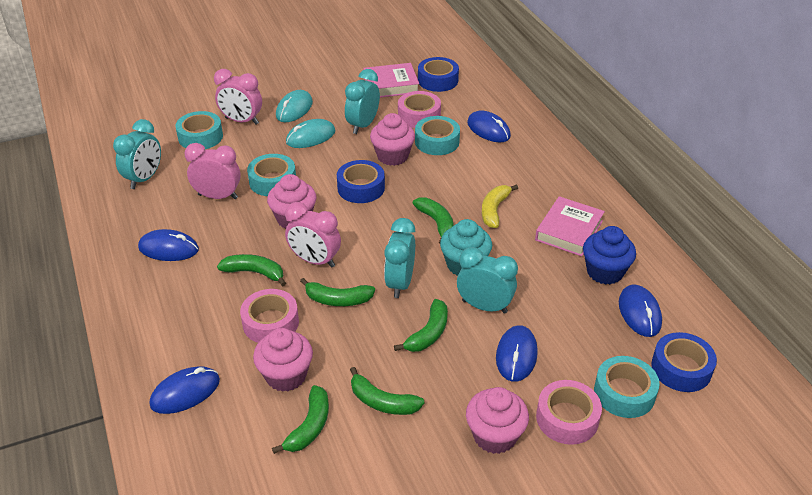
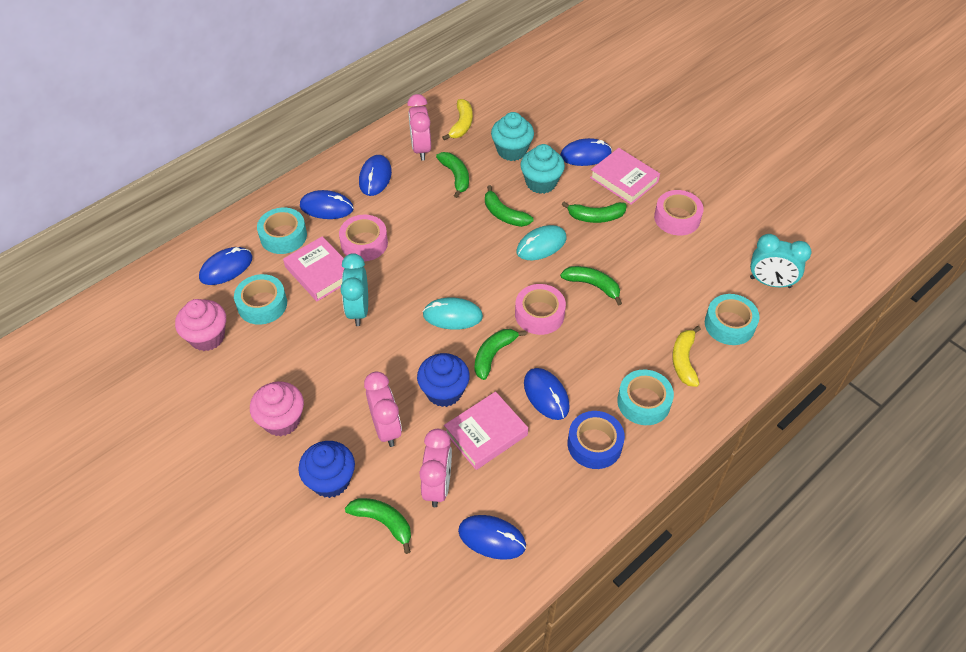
blue cupcake: [583,226,636,285] = 1 -> [298,441,355,498] [417,353,470,407] = 2
blue mouse: [138,229,199,261] [150,366,220,414] [467,110,511,142] [496,325,538,382] [619,284,662,337] = 5 -> [199,247,253,285] [300,190,354,219] [359,155,392,196] [458,515,526,560] [524,368,570,420] [560,138,612,166] = 6
blue tape: [337,160,385,203] [418,57,459,92] [651,332,717,392] = 3 -> [568,411,625,469] = 1
pink book: [363,63,419,98] [535,196,605,257] = 2 -> [283,236,344,301] [444,391,528,470] [590,148,660,205] = 3
pink cupcake: [253,328,313,392] [267,174,316,229] [370,113,415,166] [466,387,529,454] = 4 -> [175,299,226,351] [250,381,304,436] = 2
turquoise clock: [113,119,161,189] [345,69,380,134] [384,218,415,298] [457,247,518,314] = 4 -> [340,253,368,326] [750,234,812,288] = 2
turquoise cupcake: [440,219,492,276] = 1 -> [491,112,534,161] [520,144,565,194] = 2
yellow banana: [482,184,518,228] = 1 -> [442,99,473,140] [672,326,701,387] = 2

